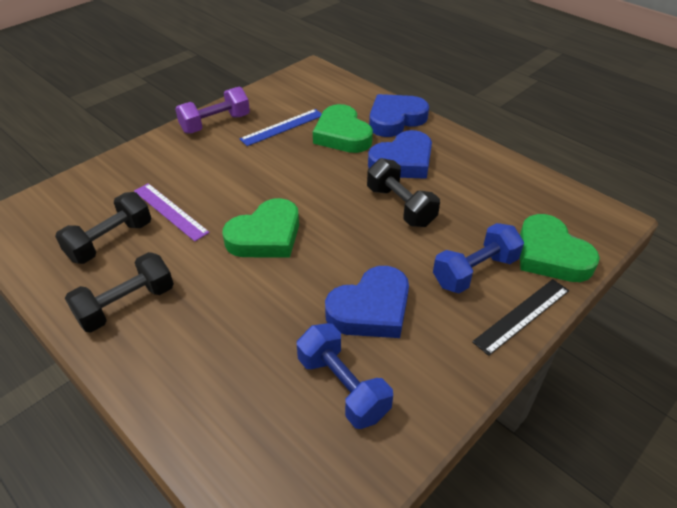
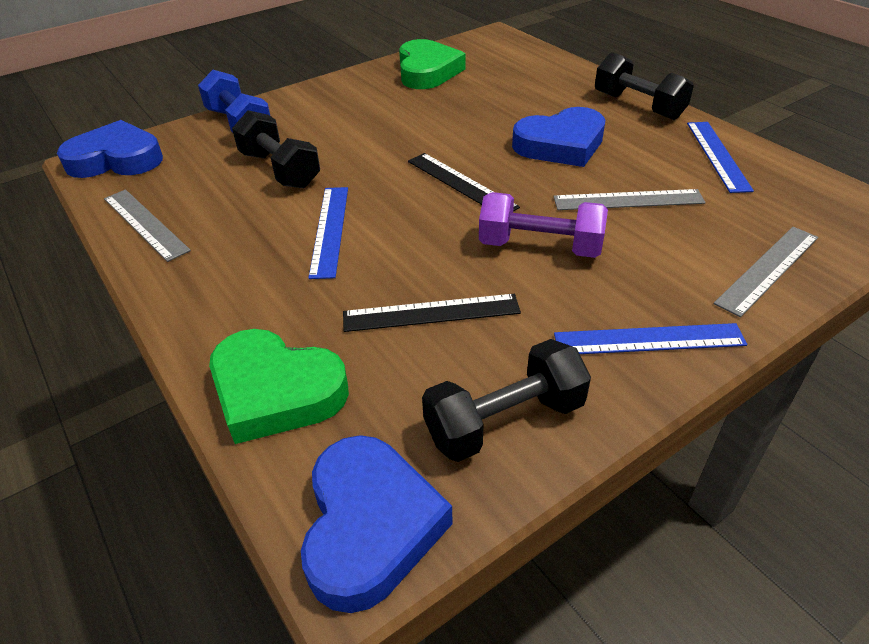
black ruler: [472,279,569,356] = 1 -> [343,294,521,332] [408,153,520,211] = 2
blue dumbbell: [297,323,393,429] [433,223,524,293] = 2 -> [198,70,270,133] = 1
blue ruler: [240,109,322,146] = 1 -> [308,187,348,279] [554,323,747,354] [687,122,754,193] = 3
green heart: [223,198,299,258] [313,104,373,153] [520,214,600,282] = 3 -> [209,329,349,444] [399,39,465,89] = 2
grey ruler: none = 0 -> [104,190,191,262] [553,189,706,210] [713,227,818,317] = 3
purple ruler: [134,183,210,242] = 1 -> none = 0

